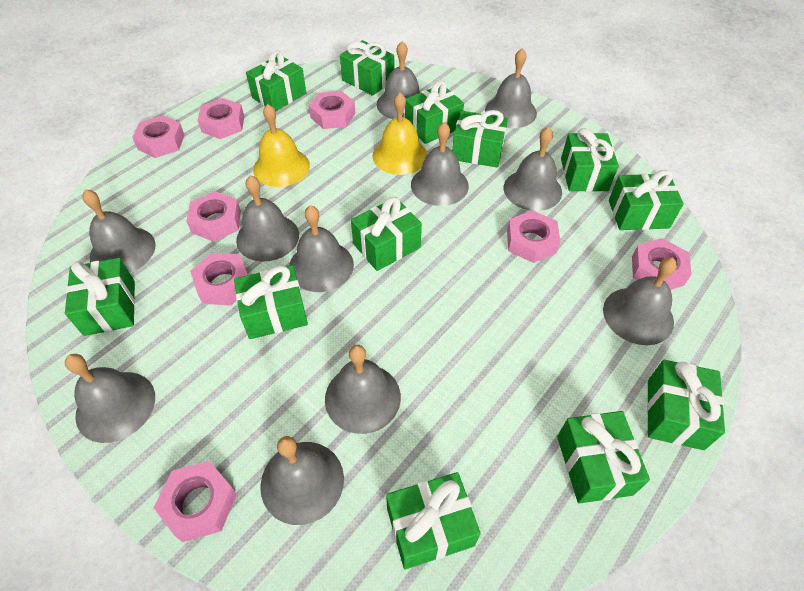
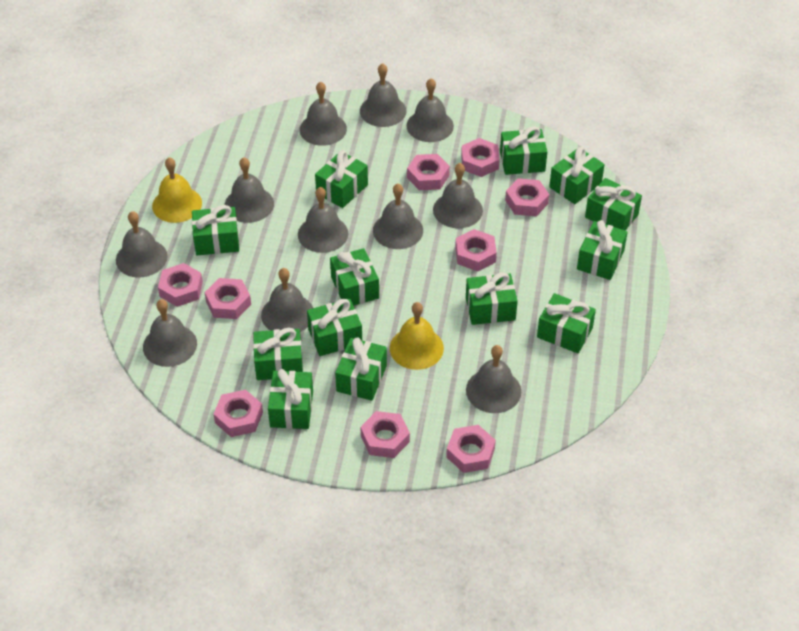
green gift: [65,258,135,336] [234,265,308,339] [246,50,306,111] [340,40,394,96] [351,197,422,271] [386,472,481,569] [405,81,464,144] [452,110,508,167] [557,411,650,504] [561,128,619,192] [609,170,684,230] [647,360,725,450] = 12 -> [192,205,239,255] [253,328,303,380] [268,369,313,429] [307,299,362,356] [315,150,368,208] [330,248,379,306] [335,337,387,401] [466,272,518,325] [500,126,547,175] [537,293,596,353] [549,147,605,204] [577,220,628,280] [585,178,642,230] = 13
pink nut: [132,115,185,158] [154,461,237,542] [186,191,241,242] [190,253,248,306] [197,98,244,139] [309,91,356,129] [507,210,560,263] [632,238,692,290] = 8 -> [158,263,203,307] [205,278,251,319] [213,390,263,437] [360,411,410,458] [407,154,450,190] [446,425,496,473] [455,229,497,271] [461,138,500,177] [505,178,549,216] = 9

